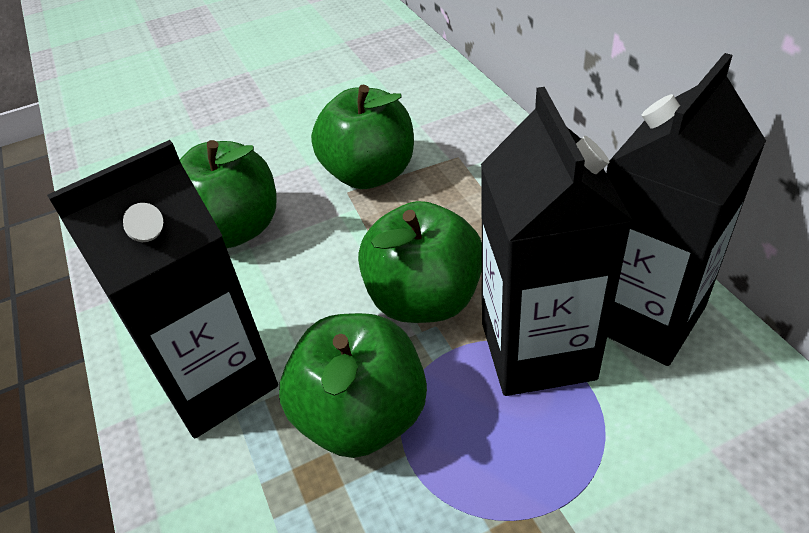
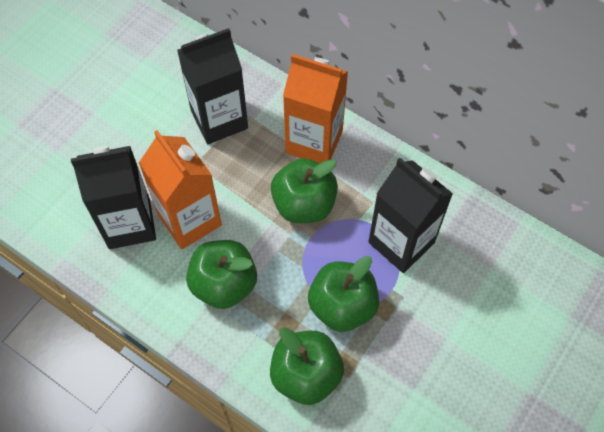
orange carton: none = 0 -> [139,130,222,249] [283,54,348,164] = 2

